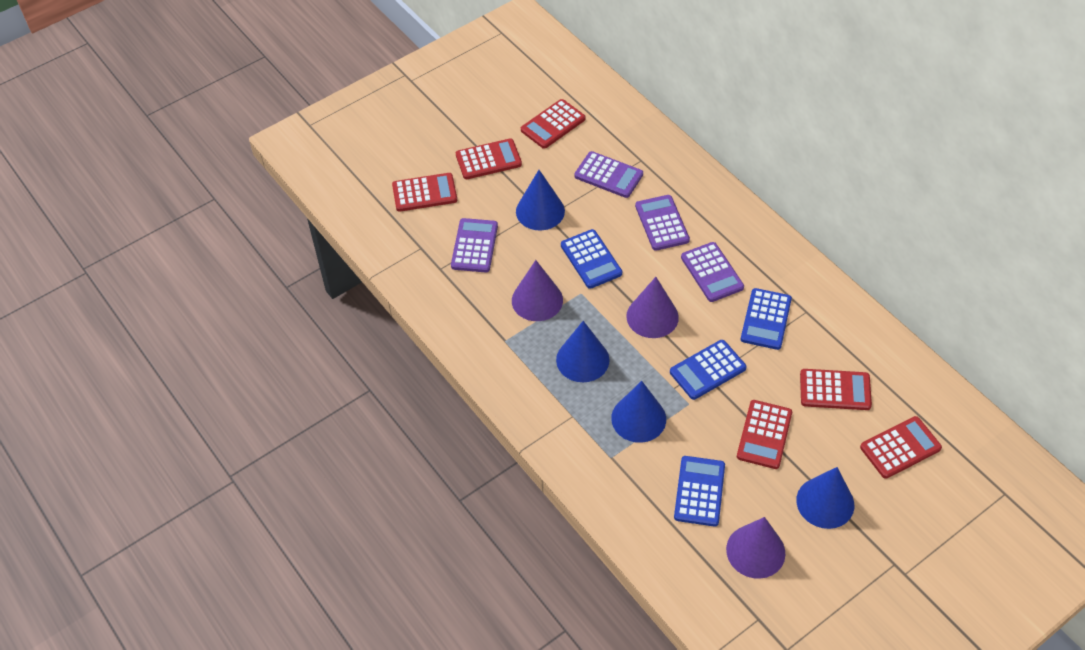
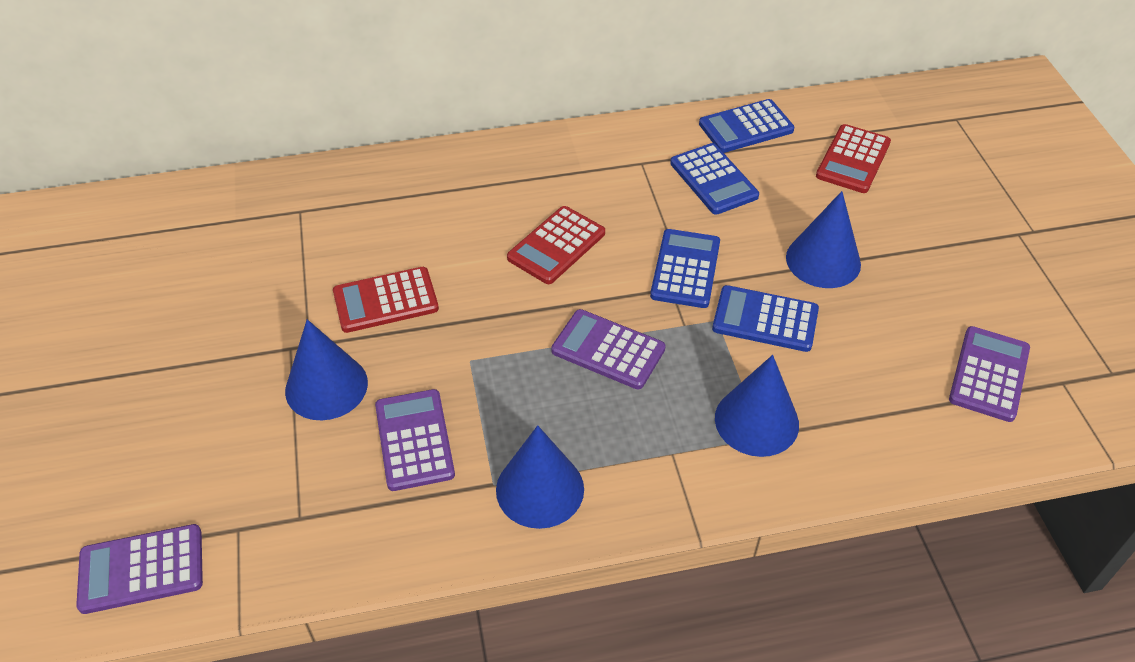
purple cone: [512,260,563,321] [626,277,679,338] [726,517,785,579] = 3 -> none = 0
red calculator: [392,173,457,212] [456,138,522,179] [521,99,586,149] [737,400,792,469] [800,369,872,410] [860,416,942,479] = 6 -> [333,267,439,333] [507,206,605,284] [816,124,891,193] = 3

